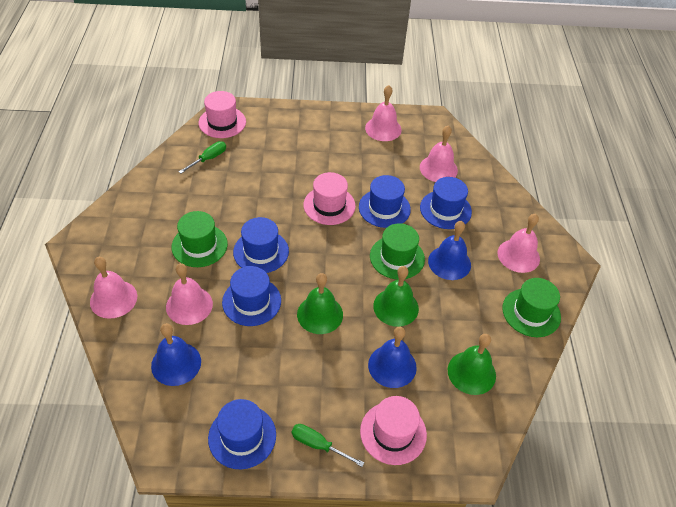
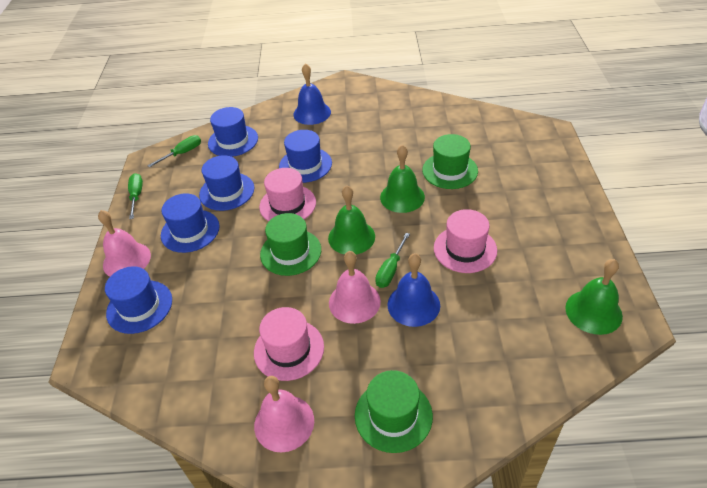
blue bell: [151,323,201,386] [368,327,417,388] [428,221,471,280] = 3 -> [293,63,331,125] [388,253,440,327] = 2
green screwdriver: [179,141,226,173] [291,424,364,467] = 2 -> [128,173,143,219] [147,135,201,168] [375,233,410,288] = 3
pink bell: [90,257,137,319] [166,263,213,325] [365,85,402,141] [420,125,458,182] [498,214,540,273] = 5 -> [98,210,151,276] [254,376,314,452] [329,251,381,324] = 3

